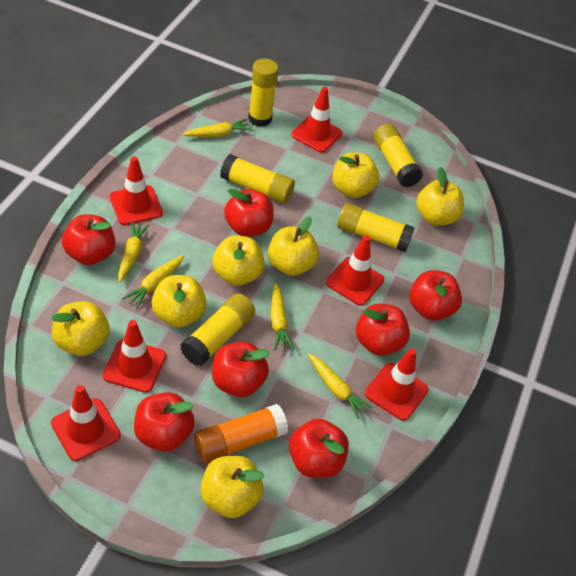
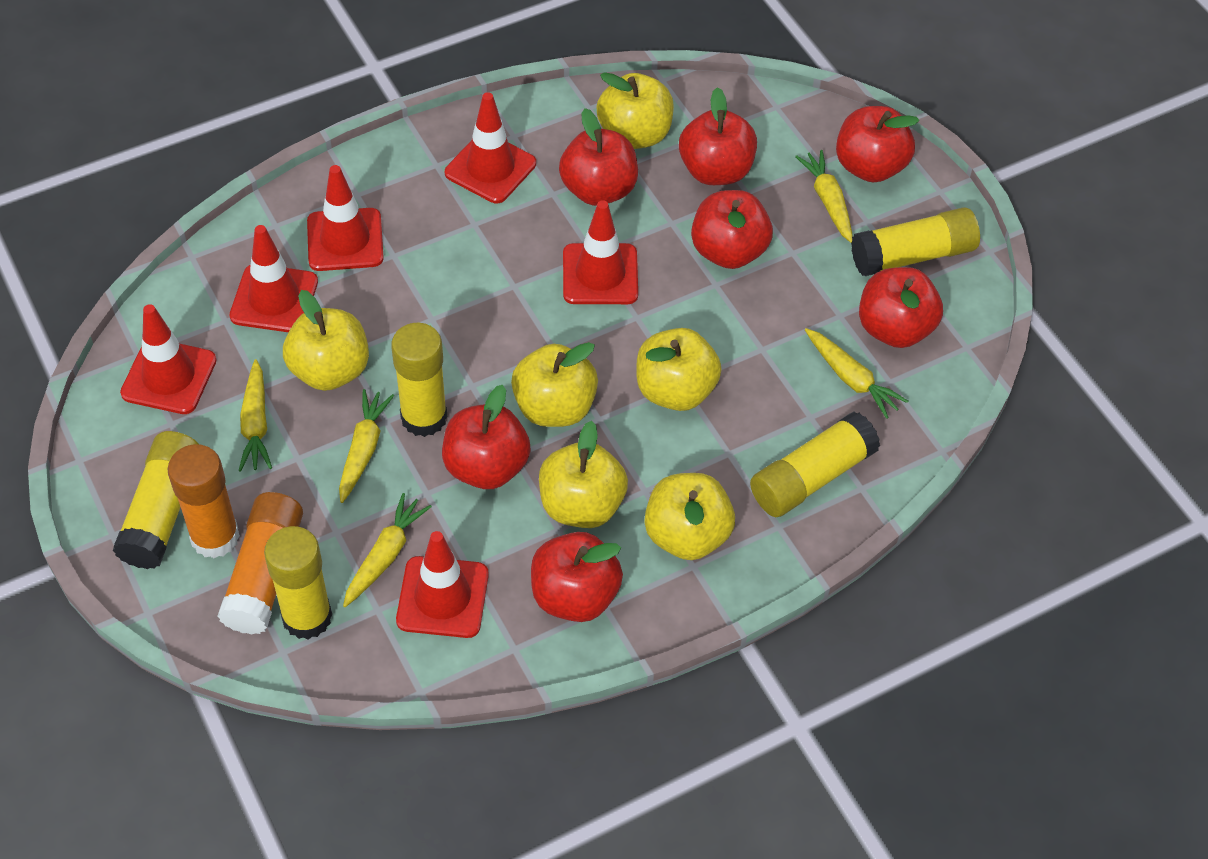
orange glue stick: [194,404,288,463] = 1 -> [168,444,240,559] [217,492,303,634] = 2
yellow apple: [51,301,110,356] [151,275,207,328] [200,456,264,518] [212,235,265,286] [268,216,319,276] [332,152,379,198] [416,167,464,226] = 7 -> [283,290,369,391] [511,342,598,427] [539,421,628,528] [596,72,674,149] [636,328,722,411] [645,473,735,560] = 6

